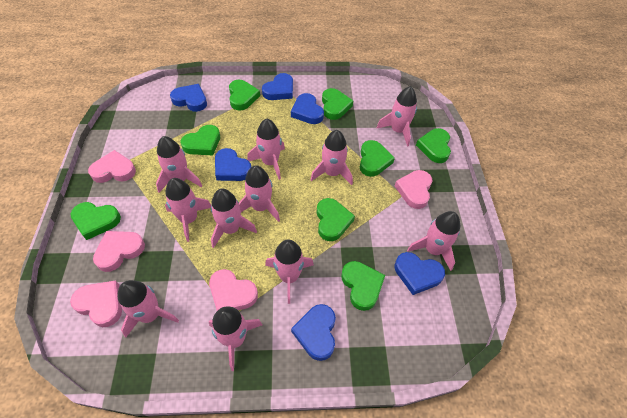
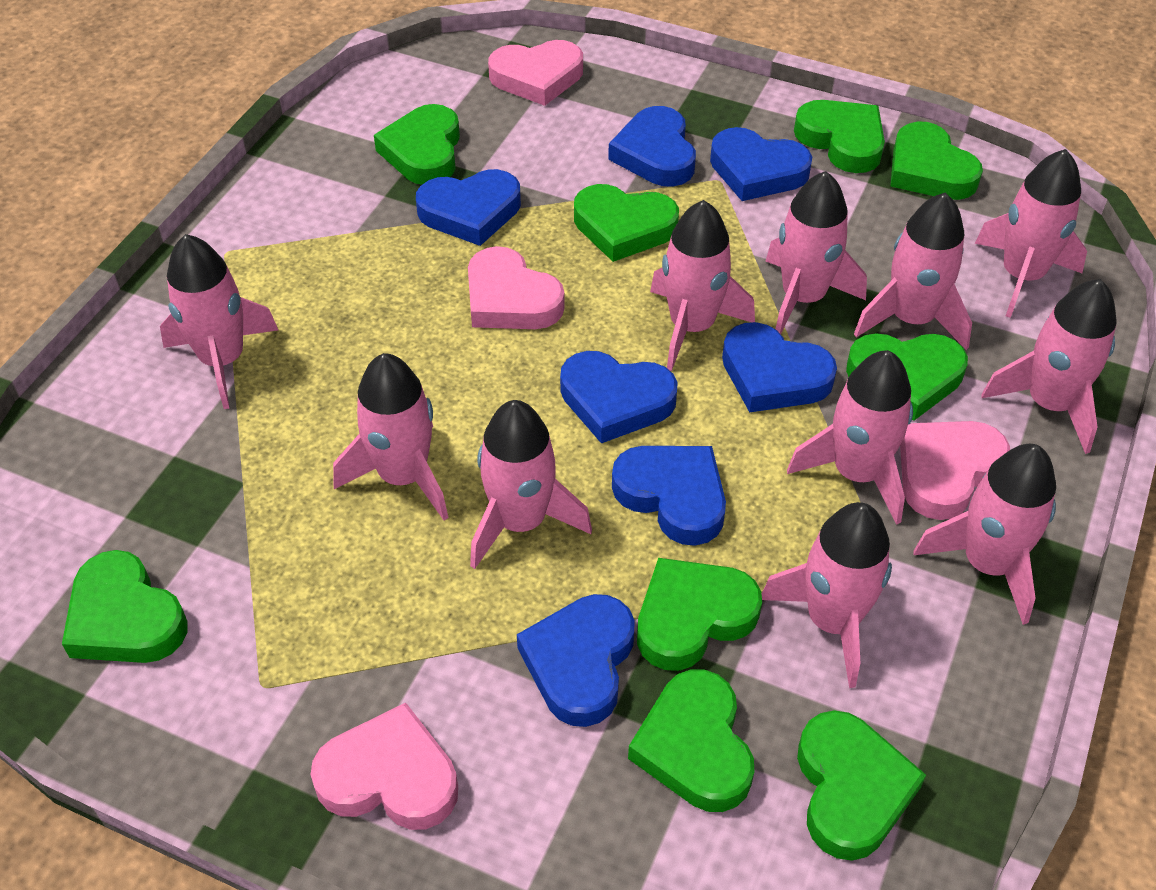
blue heart: [170,84,207,112] [215,148,251,181] [262,73,293,100] [291,93,324,124] [291,304,336,361] [395,252,445,295] = 6 -> [416,169,521,246] [517,594,634,727] [560,351,678,443] [608,106,696,187] [612,446,726,546] [710,127,812,201] [722,322,837,412] = 7
green heart: [70,202,121,240] [180,125,220,155] [229,80,260,110] [317,198,355,241] [322,88,353,120] [341,261,385,311] [360,140,395,177] [416,128,451,163] = 8 -> [62,550,187,663] [374,104,460,185] [574,184,679,262] [628,670,754,812] [637,558,762,671] [794,100,885,173] [797,710,926,861] [846,333,968,421] [890,122,983,200] = 9
pink heart: [70,280,122,327] [88,150,136,183] [93,231,145,272] [209,269,258,311] [395,170,432,209] = 5 -> [311,703,458,830] [468,246,565,329] [488,40,583,106] [900,421,1010,520] = 4

